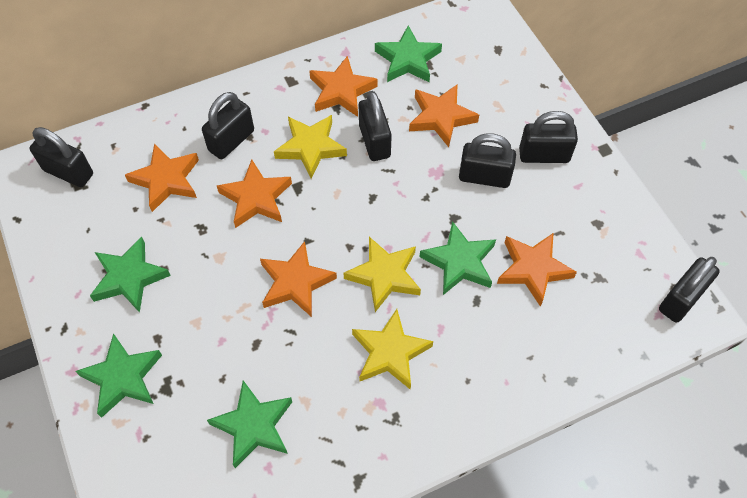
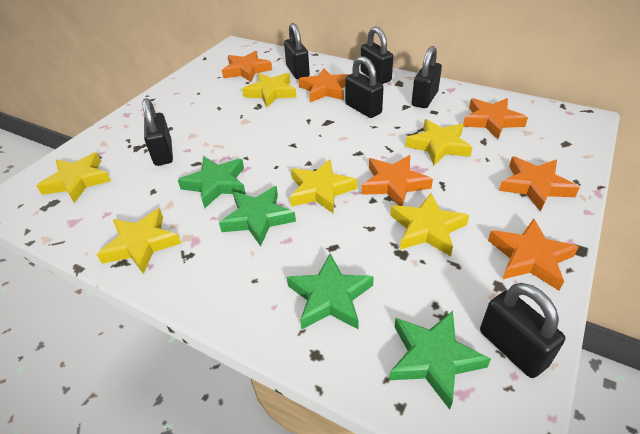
green star: [75,333,162,418] [90,237,171,313] [207,381,292,468] [375,26,442,82] [419,221,496,295] = 5 -> [178,157,246,209] [219,186,296,246] [287,253,374,330] [389,311,491,410] = 4
yellow star: [274,115,347,179] [343,237,421,312] [352,309,433,389] = 3 -> [36,152,111,203] [96,208,181,274] [242,73,296,107] [290,159,357,214] [390,193,469,256] [405,119,473,165] = 6

